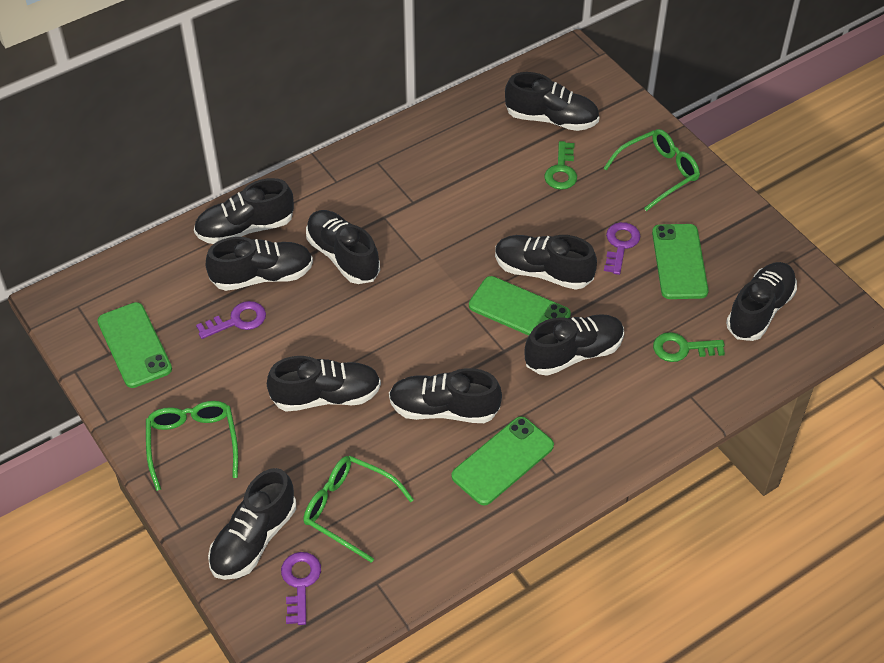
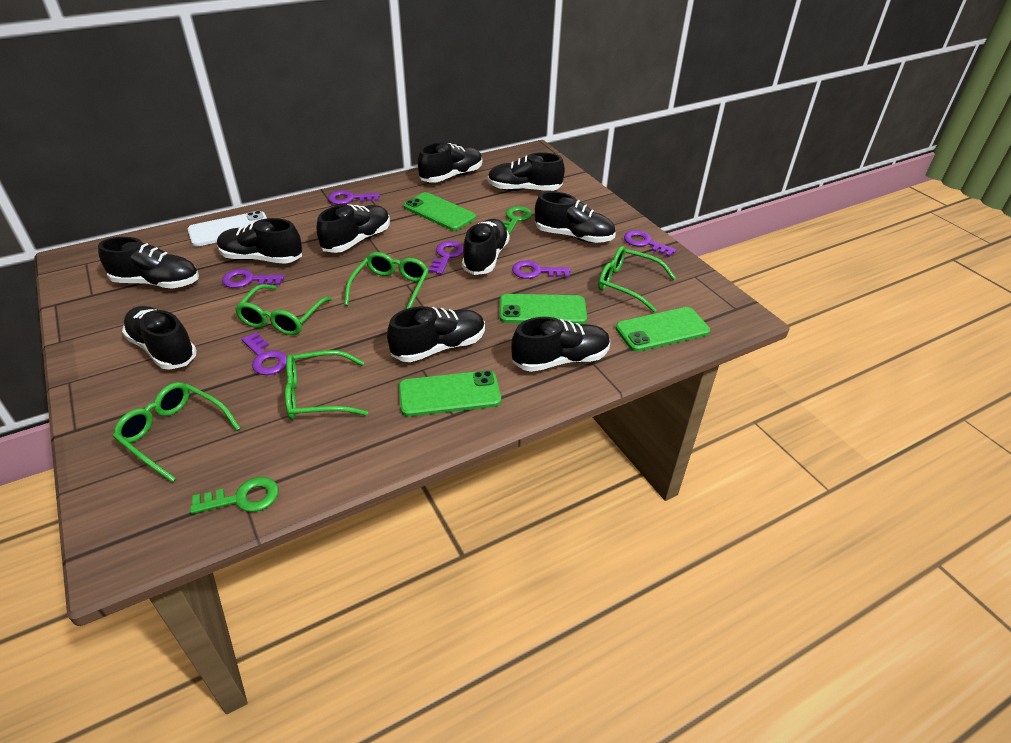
green glasses: [146,401,238,491] [303,456,414,563] [603,129,700,211] = 3 -> [113,382,241,482] [235,284,332,335] [285,350,368,419] [344,252,429,309] [598,246,676,312] = 5
purple key: [196,301,266,339] [281,552,321,625] [604,222,640,275] = 3 -> [222,269,284,288] [242,332,287,375] [328,190,380,205] [429,241,463,274] [512,261,571,279] [624,230,677,257] = 6
white phone: none = 0 -> [188,211,267,246] = 1

